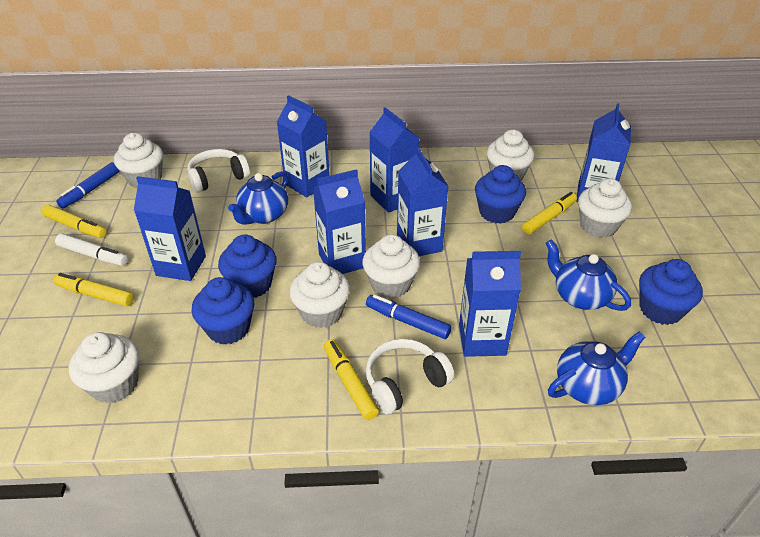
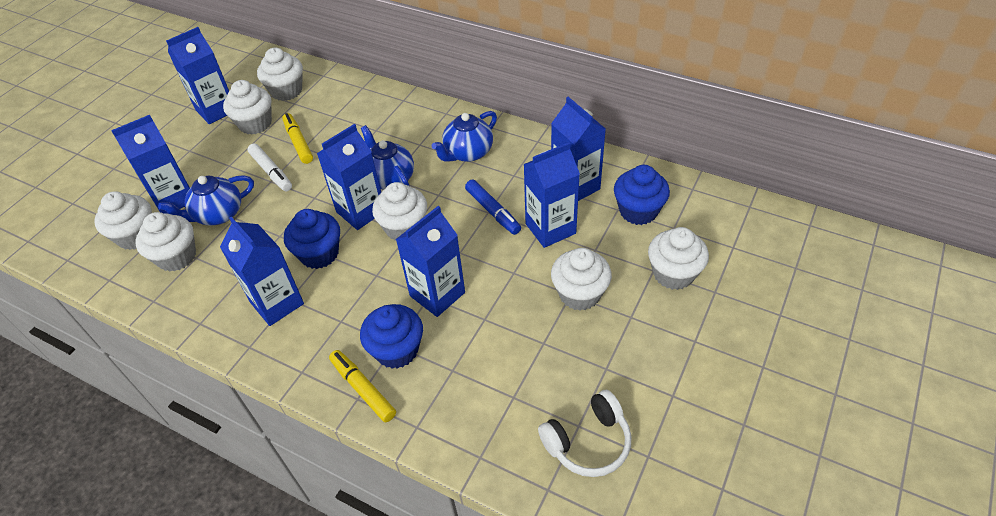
blue cupcake: [192,277,254,344] [218,235,277,298] [475,165,526,224] [639,259,703,325] = 4 -> [284,209,340,269] [360,304,423,369] [614,165,670,225] = 3
blue marker: [56,162,120,208] [366,295,452,339] = 2 -> [465,180,521,235] = 1
white cupcake: [69,332,139,403] [114,133,163,188] [289,262,350,328] [362,234,420,299] [487,130,535,181] [578,178,632,238] = 6 -> [94,191,152,250] [135,212,196,272] [223,80,272,135] [257,48,303,101] [372,182,427,241] [551,248,612,311] [648,227,709,290] = 7
white headphones: [187,149,250,193] [366,339,454,414] = 2 -> [538,390,631,477] = 1
yellow marker: [42,205,107,238] [53,273,134,306] [324,339,379,420] [522,192,577,234] = 4 -> [282,113,313,164] [329,350,396,422] = 2

